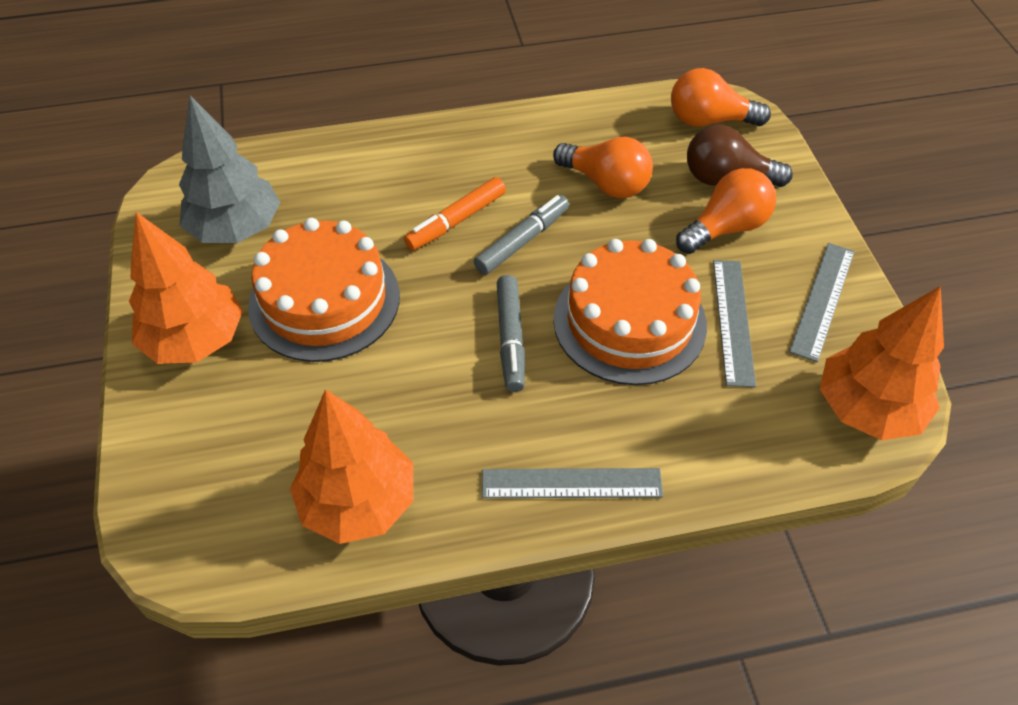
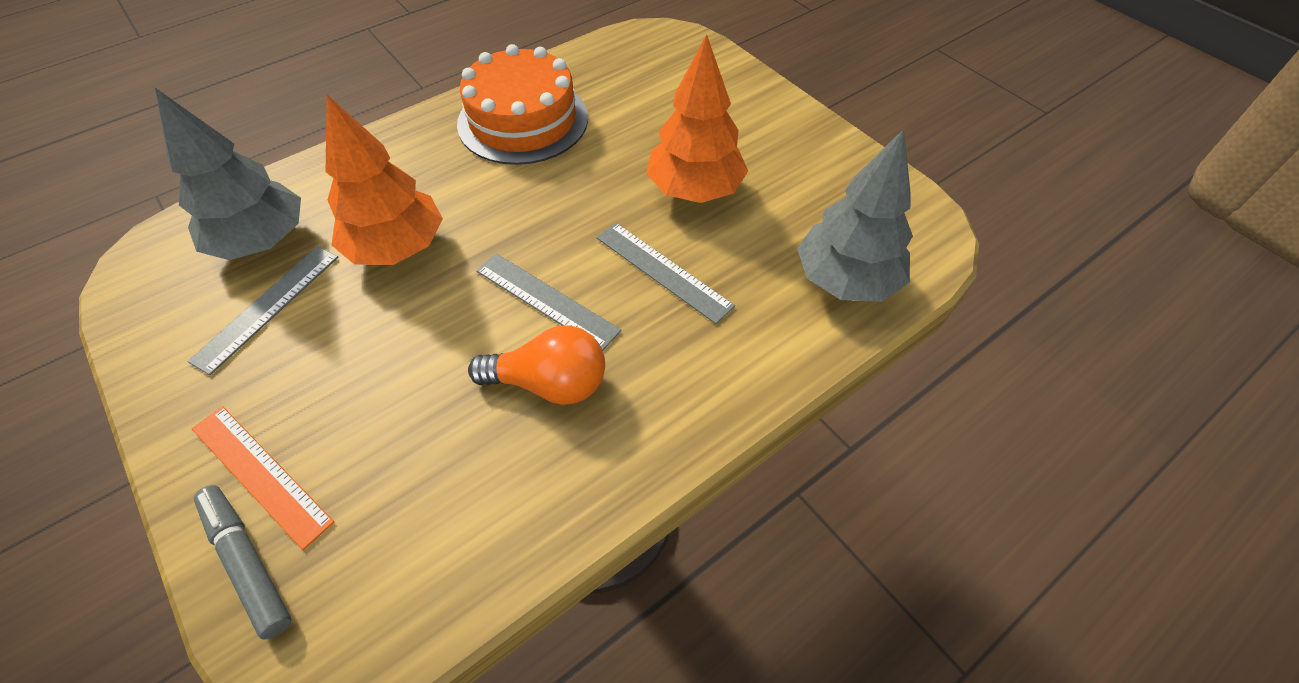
brown light bulb: [687,125,793,187] = 1 -> none = 0
grey marker: [474,195,569,275] [497,275,525,392] = 2 -> [194,485,291,640] = 1
grey tree: [179,95,280,243] = 1 -> [155,88,301,260] [797,129,913,302] = 2
orange cake: [248,218,400,362] [553,239,707,385] = 2 -> [457,44,588,165] = 1
orange light bulb: [553,137,653,198] [671,68,771,127] [676,168,776,254] = 3 -> [468,325,605,405] = 1
orange marker: [404,177,506,251] = 1 -> none = 0
orange ruler: none = 0 -> [192,406,334,550] = 1
orange tree: [129,212,243,364] [290,389,413,544] [820,286,944,440] = 3 -> [326,95,443,265] [646,34,748,203] = 2

